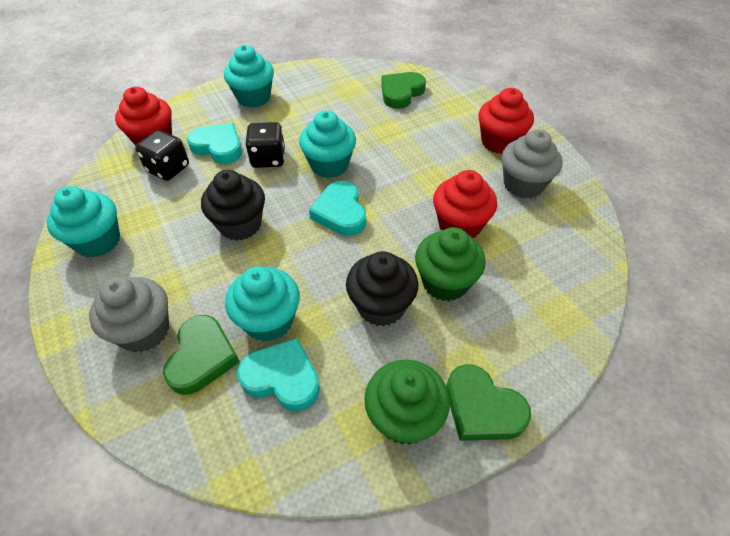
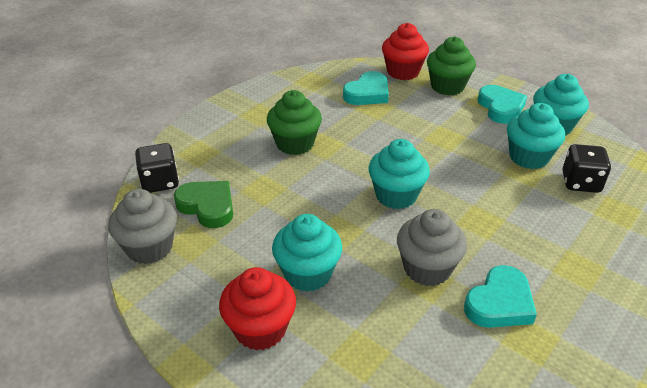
black cupcake: [201,170,265,241] [346,251,418,326] = 2 -> none = 0
green heart: [163,315,240,395] [381,72,426,109] [446,364,531,441] = 3 -> [174,181,233,228] = 1
red cupcake: [115,87,172,146] [433,170,497,238] [478,88,534,154] = 3 -> [219,267,296,351] [382,23,429,80] = 2

